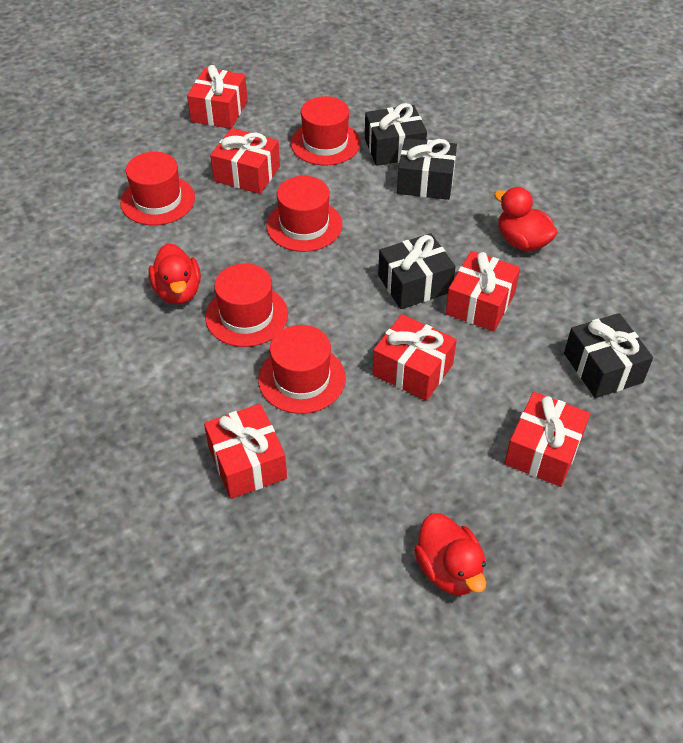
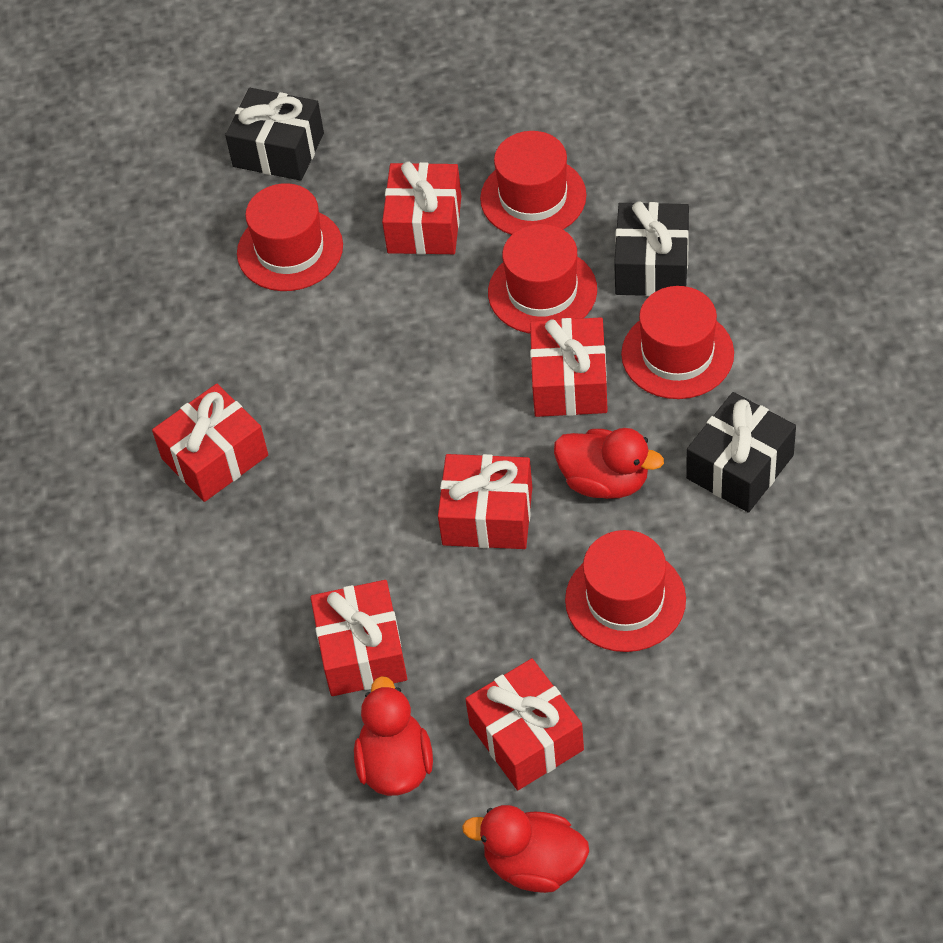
black gift: [365,103,427,166] [378,233,456,309] [397,138,457,200] [564,313,653,398] = 4 -> [225,88,324,181] [614,201,689,296] [686,392,796,513] = 3

